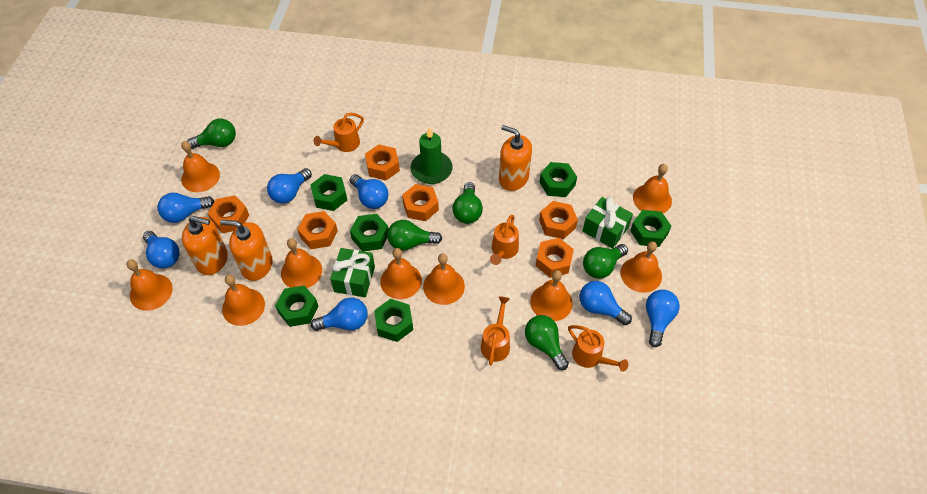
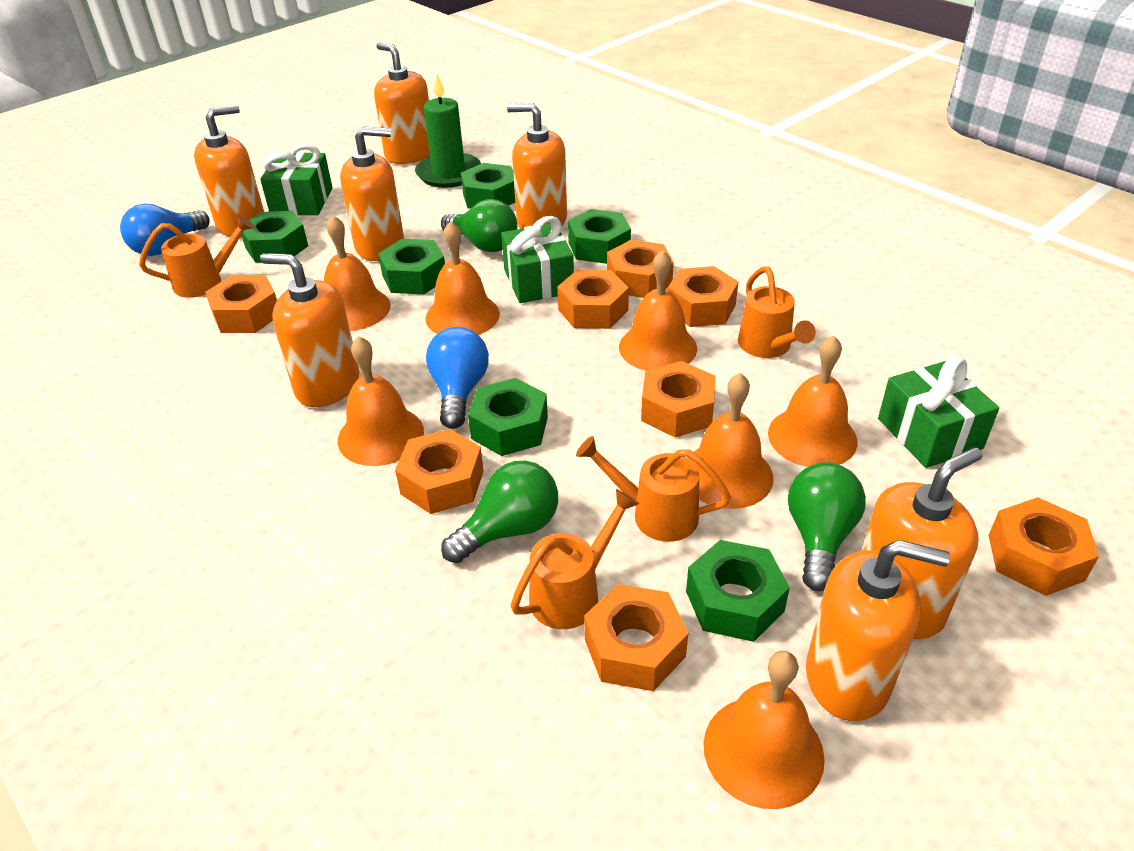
blue light bulb: [143,231,180,269] [157,193,214,223] [267,168,312,204] [311,297,368,331] [350,174,388,209] [579,281,632,325] [646,290,680,347] = 7 -> [120,203,210,256] [426,327,489,429] = 2
green gift: [330,248,375,297] [583,197,633,248] = 2 -> [260,144,333,215] [501,216,574,303] [878,357,999,468] = 3
green light bulb: [187,119,236,149] [387,220,442,251] [452,182,483,224] [525,315,569,370] [583,244,628,279] = 5 -> [441,199,517,252] [441,461,558,563] [788,462,866,591] = 3
orange bell: [126,259,173,311] [181,141,220,192] [222,275,265,326] [281,238,322,288] [380,248,422,299] [423,254,465,305] [530,270,573,321] [621,241,662,293] [633,164,672,214] = 9 -> [324,215,390,331] [338,336,424,466] [425,221,500,335] [619,250,697,371] [687,373,774,509] [704,650,825,809] [768,335,858,467] = 7
orange nut: [208,195,249,233] [297,211,338,249] [365,144,400,180] [402,184,439,221] [536,238,574,278] [539,201,578,239] = 6 -> [205,275,277,333] [395,429,484,514] [557,270,629,329] [584,584,688,691] [607,240,674,298] [641,361,715,437] [668,266,738,327] [989,497,1099,596] = 8
orange soap dispenser: [182,216,228,275] [220,220,273,281] [499,125,532,191] = 3 -> [194,105,264,238] [260,253,359,407] [340,126,404,261] [374,42,430,164] [507,103,567,229] [806,540,950,721] [861,447,982,639] = 7

